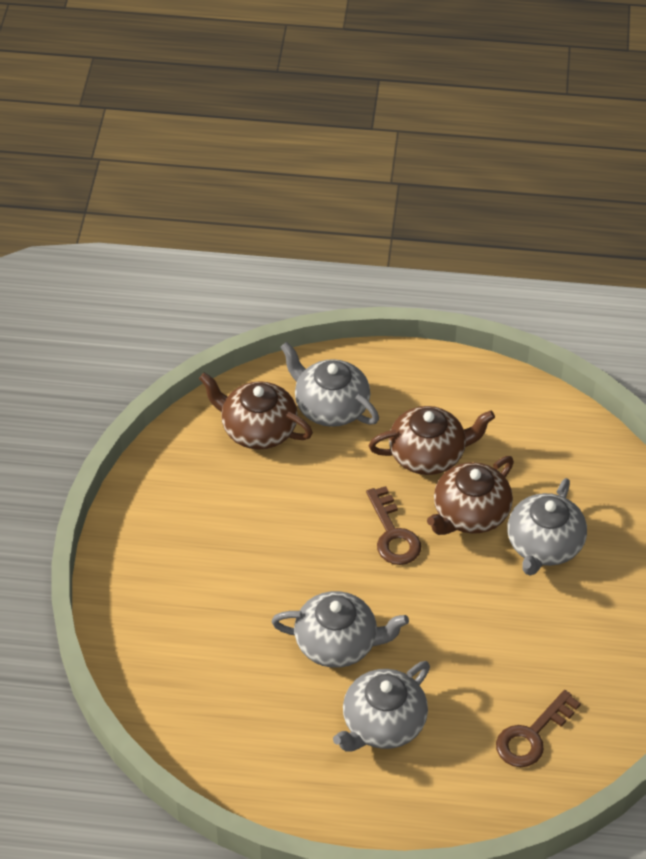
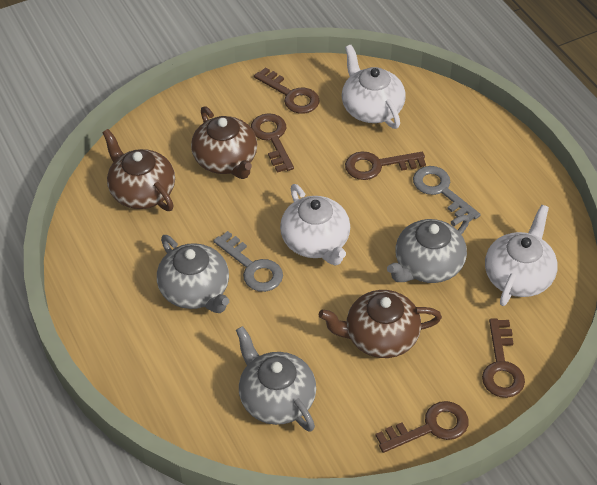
brown key: [366,486,421,565] [496,690,581,767] = 2 -> [251,113,294,173] [254,67,320,114] [345,152,426,180] [375,401,469,453] [482,318,525,398] = 5
grey key: none = 0 -> [213,231,283,292] [413,166,481,222] = 2
grey teapot: [272,591,409,668] [281,342,379,427] [333,661,430,752] [507,478,587,576] = 4 -> [157,235,229,313] [236,326,316,432] [387,215,469,283] = 3
white teapot: none = 0 -> [280,184,350,266] [342,45,406,129] [485,205,558,306] = 3

